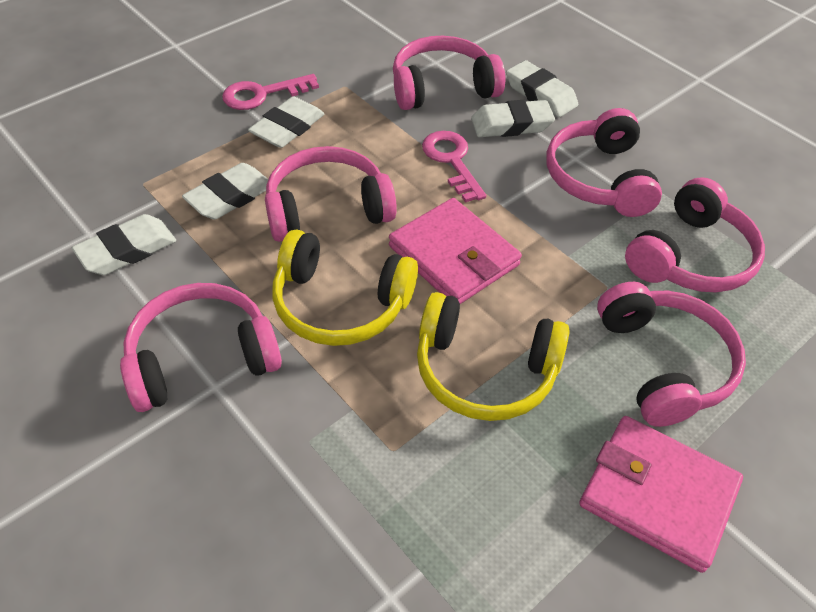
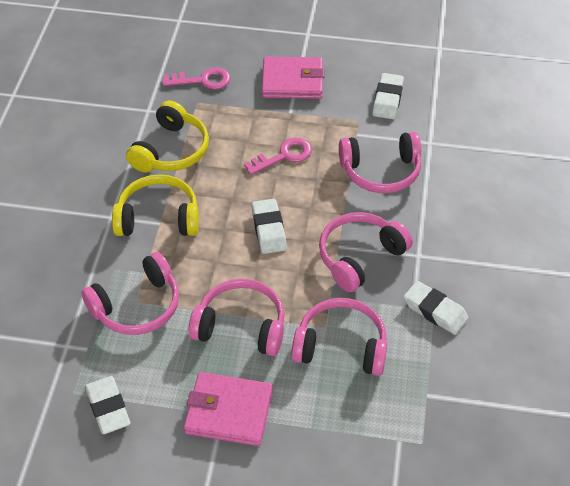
pink headphones: [120,283,282,412] [265,146,397,242] [393,36,505,110] [546,108,662,217] [597,282,746,427] [625,177,765,292] = 6 -> [81,252,179,335] [189,279,285,356] [291,298,387,376] [319,212,413,292] [339,132,421,193] = 5
white eraser: [72,214,176,275] [182,163,268,219] [248,96,325,148] [471,100,555,137] [506,60,578,117] = 5 -> [85,376,130,434] [252,199,287,254] [372,73,404,119] [404,281,469,335] = 4

